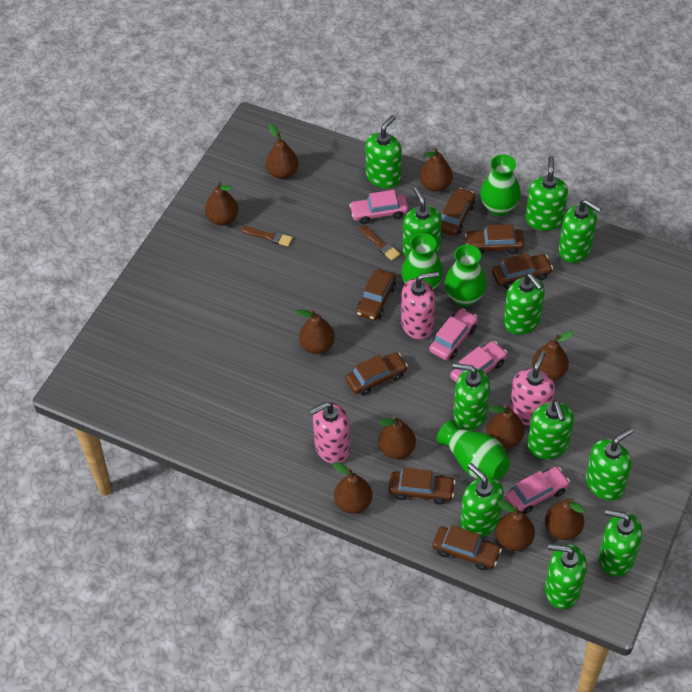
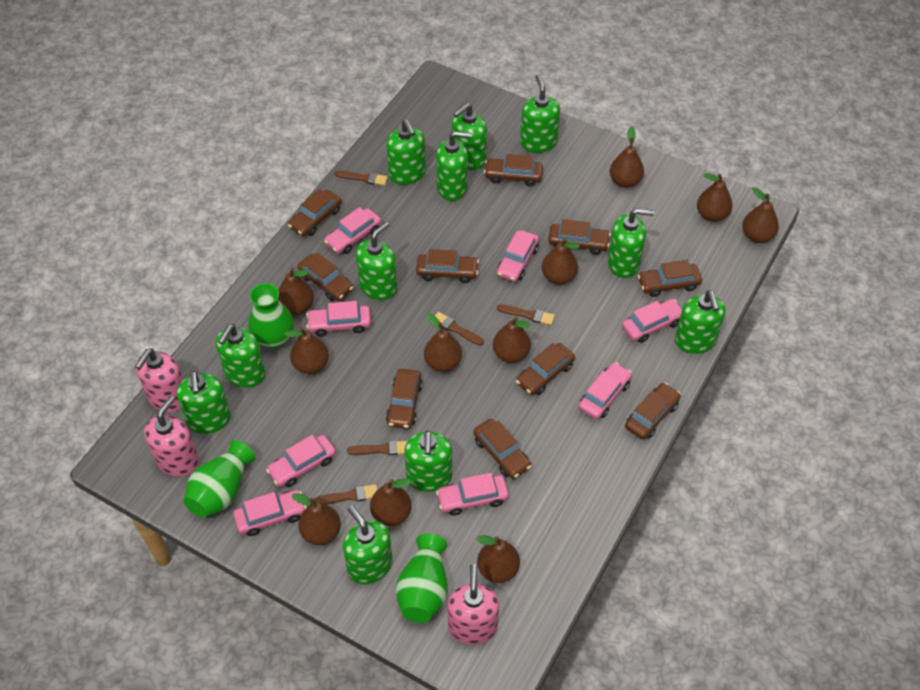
brown brush: [241,227,293,246] [360,226,400,261] = 2 -> [314,484,378,505] [335,170,388,186] [347,441,407,455] [435,312,484,346] [497,304,555,325] = 5
brown car: [346,352,408,396] [356,269,396,321] [389,468,456,505] [432,525,502,570] [441,188,475,236] [465,224,524,255] [492,253,553,289] = 7 -> [288,189,342,236] [297,253,354,301] [386,369,423,429] [416,249,479,283] [473,419,531,479] [484,154,543,186] [516,343,575,395] [548,219,611,255] [625,383,681,440] [638,260,702,297] = 10
brown pear: [205,182,238,226] [266,124,298,179] [296,309,335,354] [333,462,372,514] [378,416,416,459] [420,148,453,192] [487,404,524,448] [495,500,535,551] [532,331,574,380] [545,498,585,540] = 10 -> [278,268,314,315] [284,327,329,374] [292,493,341,545] [370,478,412,526] [424,313,462,372] [476,535,520,583] [493,317,531,363] [542,238,580,285] [610,126,644,188] [697,173,733,222] [742,187,779,243] = 11
green vase: [401,233,443,290] [437,420,510,480] [445,245,487,306] [480,154,521,216] = 4 -> [184,440,256,518] [248,283,294,349] [396,533,448,623] = 3
pink car: [349,190,408,224] [429,308,478,360] [450,341,507,382] [505,467,570,514] = 4 -> [233,490,307,536] [266,435,336,487] [306,301,371,337] [324,207,381,254] [436,473,509,516] [497,230,539,282] [578,362,632,419] [622,299,682,343] = 8

